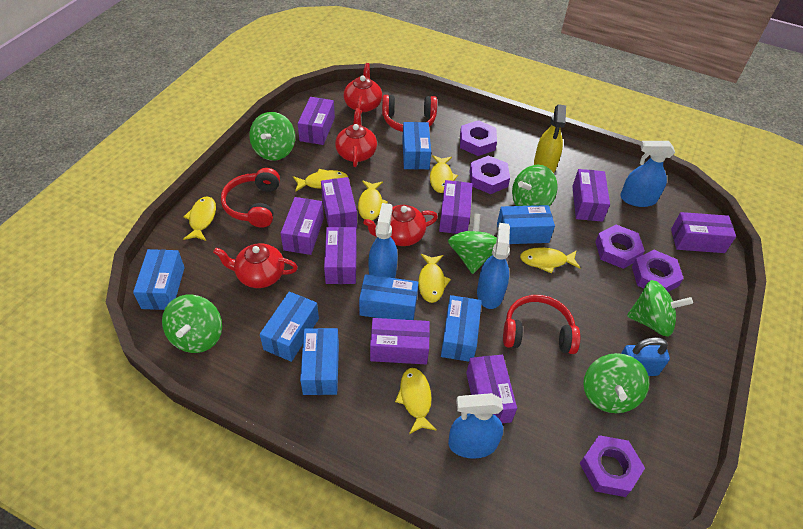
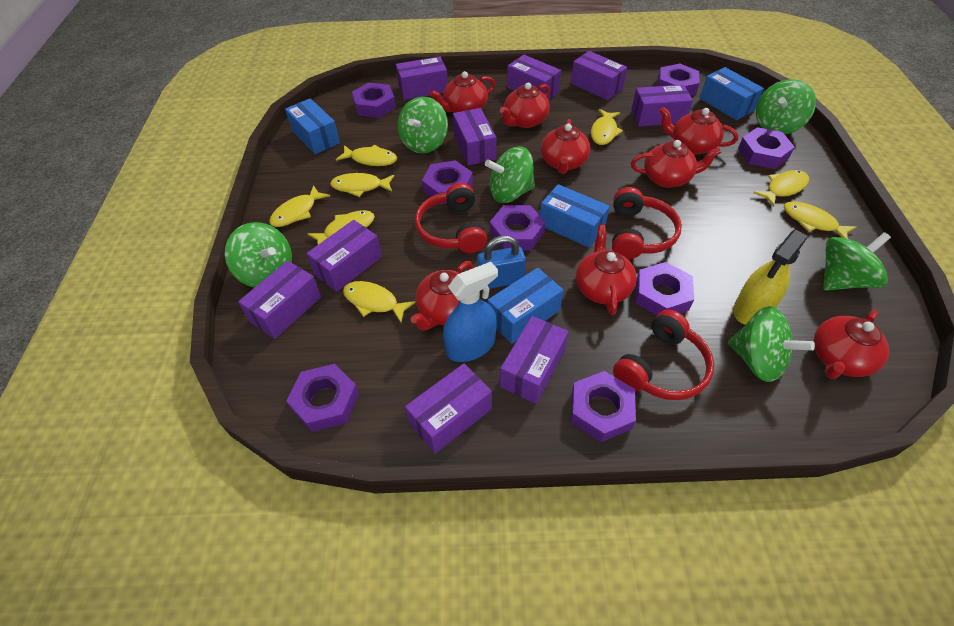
blue box: [133,249,185,310] [260,292,319,362] [300,328,339,395] [359,274,419,320] [402,122,431,169] [441,295,482,362] [497,205,555,244] = 7 -> [285,98,340,154] [488,268,563,344] [540,184,610,248] [700,67,764,120] = 4
blue spray bottle: [368,203,398,278] [448,393,503,459] [477,223,510,309] [620,141,675,207] = 4 -> [443,262,498,362] = 1
purple nut: [460,120,497,156] [469,156,510,194] [580,435,645,497] [595,225,645,269] [632,250,684,292] = 5 -> [286,364,359,432] [352,82,396,118] [422,160,473,204] [490,205,545,250] [571,371,636,442] [636,262,694,315] [657,64,700,96] [738,127,795,169] = 8
red teapot: [213,243,298,288] [335,108,377,167] [344,63,382,115] [363,205,438,246] = 4 -> [411,261,473,331] [430,71,495,113] [500,83,550,128] [541,119,590,174] [576,225,637,315] [631,140,721,188] [659,107,738,155] [814,310,889,379] = 8
yellow fish: [183,196,216,241] [293,169,348,192] [358,180,388,221] [395,368,437,434] [418,254,451,303] [430,155,458,193] [520,247,580,274] = 7 -> [269,185,330,227] [307,210,375,245] [330,173,394,197] [336,145,397,166] [343,281,416,323] [591,109,623,145] [753,170,809,207] [784,201,856,239] = 8

